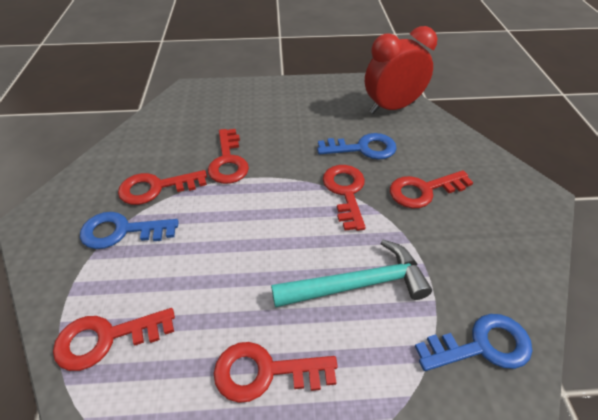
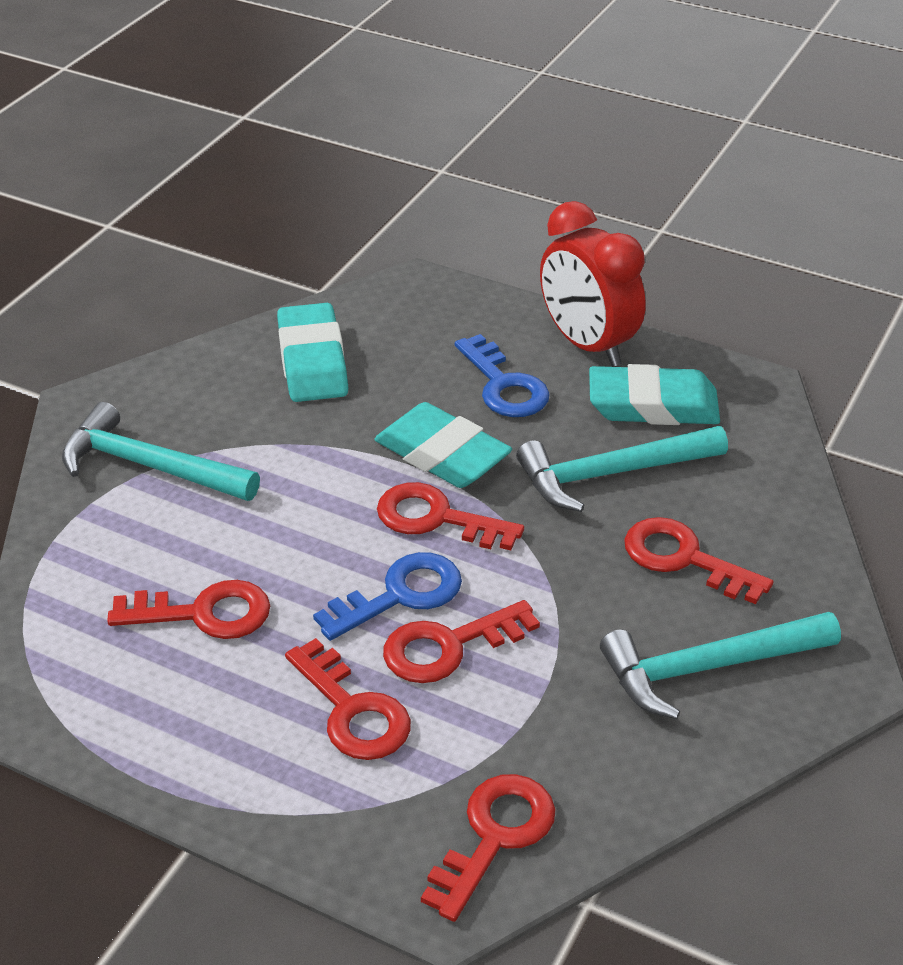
blue key: [80,212,179,249] [317,133,397,160] [415,314,532,371] = 3 -> [313,552,462,641] [455,334,549,417] = 2
turquoise eraser: none = 0 -> [277,303,348,402] [375,402,512,488] [589,364,720,425] = 3
turquoise hammer: [271,240,432,308] = 1 -> [62,402,260,501] [516,426,728,512] [600,612,841,719] = 3

